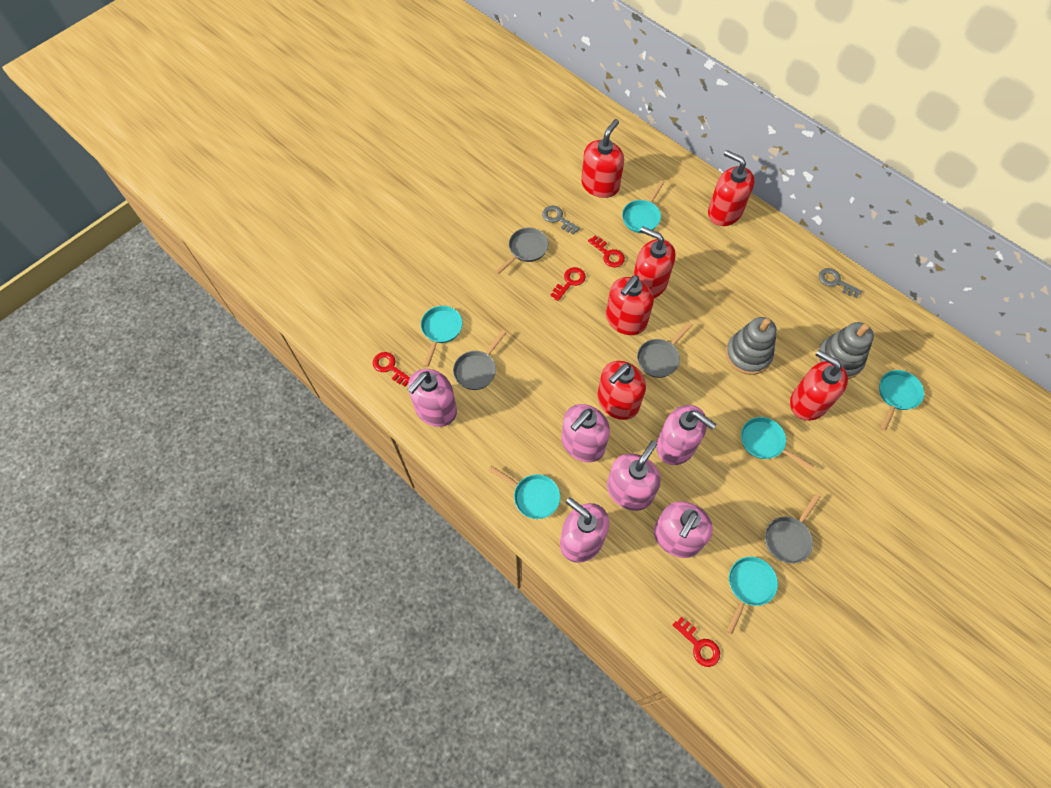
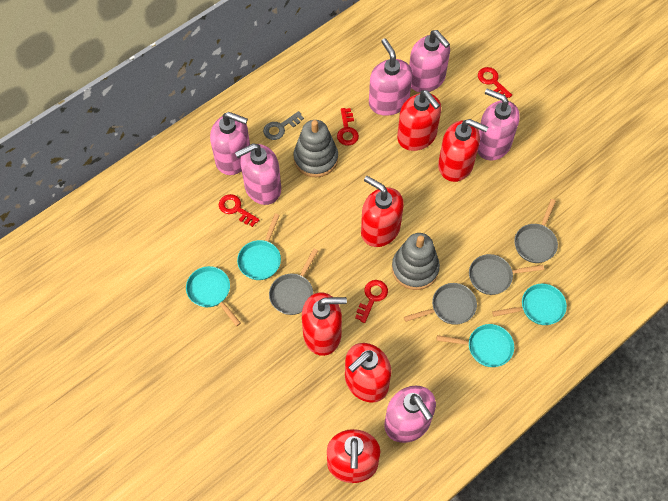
grey key: [542,206,580,235] [819,268,862,298] = 2 -> [263,111,304,140] = 1
turquoise pan: [421,306,463,367] [488,466,560,519] [622,180,664,233] [726,557,778,634] [741,417,814,470] [879,370,924,431] = 6 -> [186,266,241,326] [237,214,281,280] [436,324,514,367] [492,284,567,325] = 4

